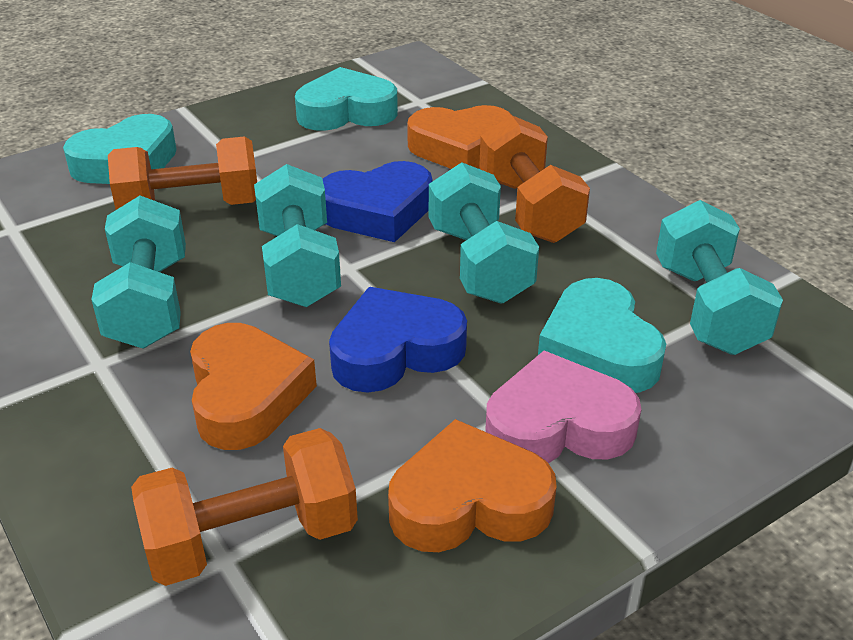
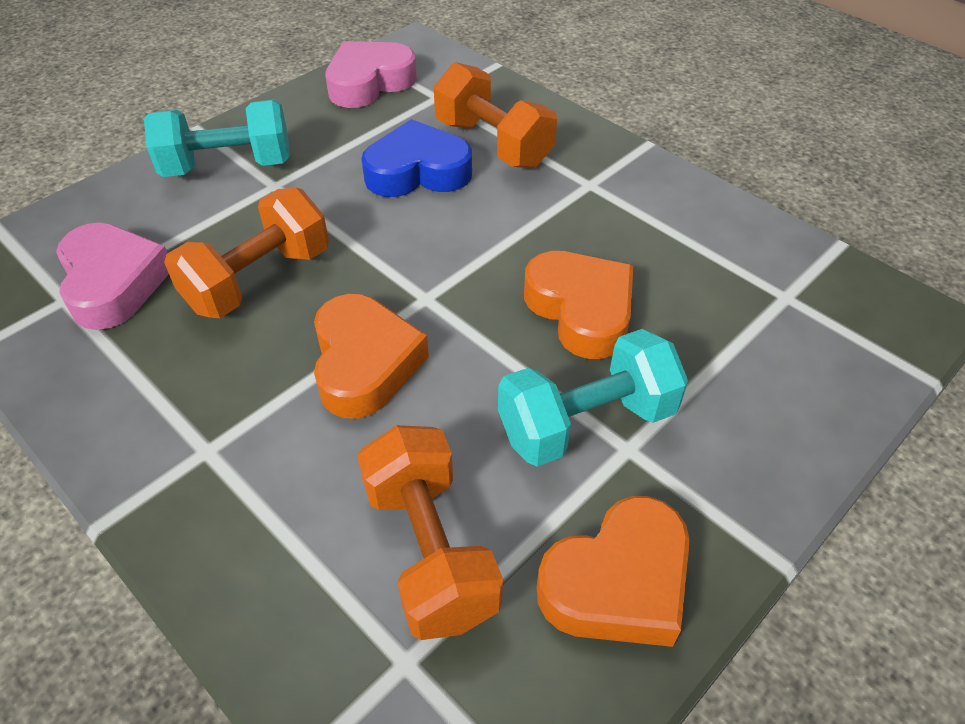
blue heart: [323,161,432,242] [329,287,467,393] = 2 -> [361,119,472,197] = 1
pink heart: [485,351,641,463] = 1 -> [56,223,169,330] [325,41,417,108] = 2
turquoise dumbbell: [91,196,186,348] [254,164,341,307] [429,162,539,304] [656,200,783,355] = 4 -> [144,100,290,177] [498,329,688,467] = 2
turquoise heart: [63,114,176,184] [295,67,398,131] [538,278,666,393] = 3 -> none = 0

